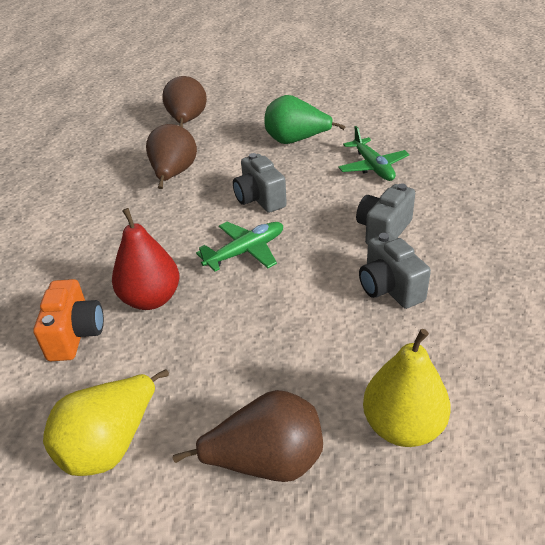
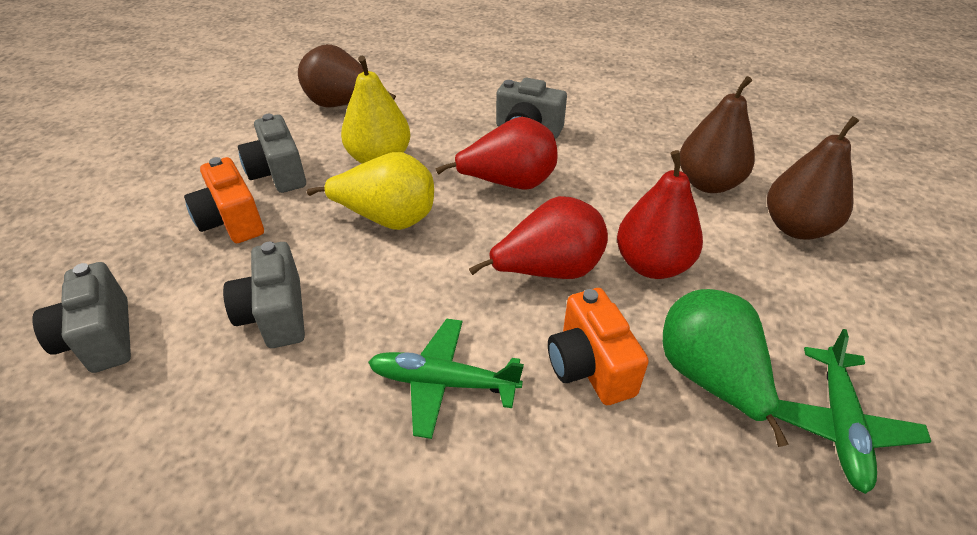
grey camera: [233,153,287,213] [356,184,415,245] [359,233,431,309] = 3 -> [32,262,131,373] [223,242,305,348] [238,114,306,193] [496,78,567,139] = 4
orange camera: [33,279,104,361] = 1 -> [184,157,264,243] [548,288,649,405] = 2
red pear: [112,208,179,310] = 1 -> [436,117,557,190] [469,196,608,279] [617,150,703,279] = 3

